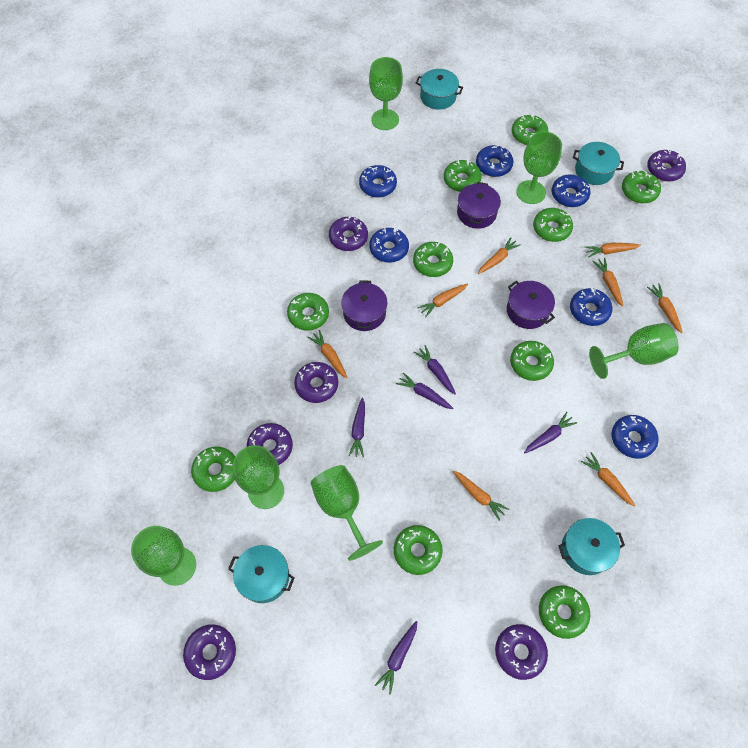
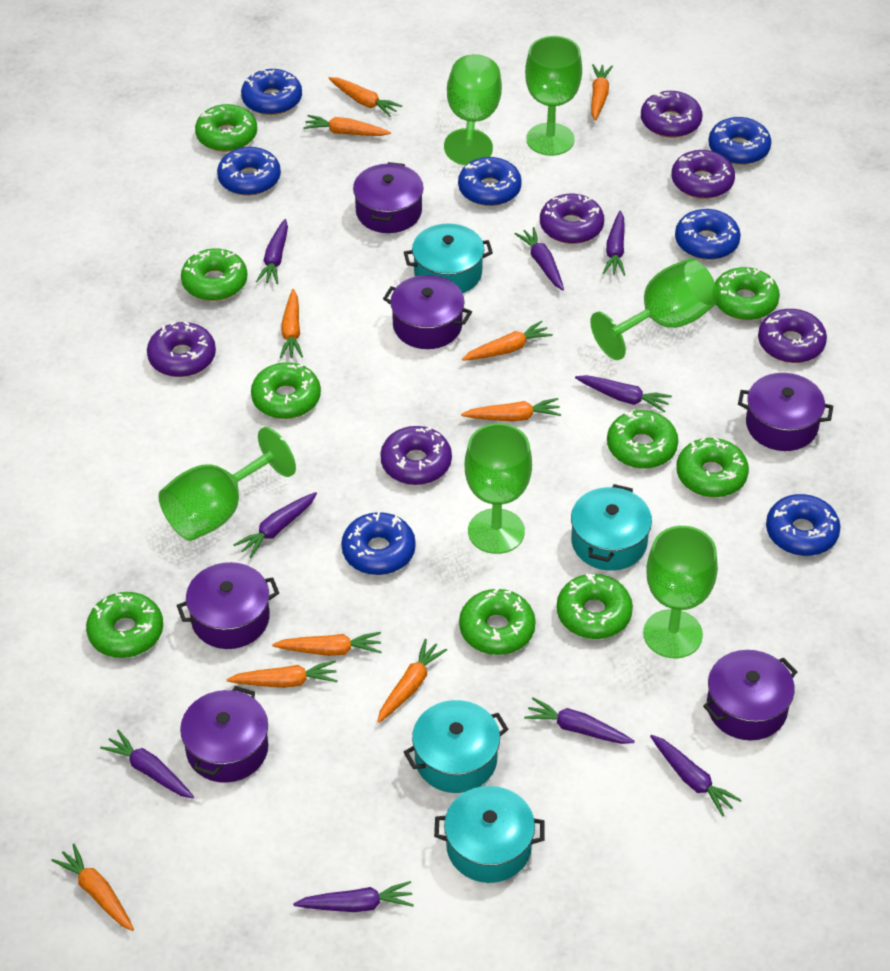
blue donut: [359,165,397,198] [369,228,409,263] [476,145,513,177] [552,174,590,207] [570,288,612,326] [612,415,658,459] = 6 -> [217,147,281,196] [241,69,302,115] [341,512,416,575] [458,157,522,206] [675,209,741,260] [708,117,771,165] [766,494,841,556] = 7
green donut: [191,447,235,492] [287,293,329,331] [394,525,443,575] [413,242,453,277] [444,160,482,192] [510,341,554,381] [512,114,548,145] [533,208,573,242] [539,585,590,639] [622,171,661,203] = 10 -> [86,592,163,658] [181,249,248,301] [195,104,257,152] [251,362,321,419] [459,588,536,655] [557,574,633,639] [607,410,678,469] [676,438,749,497] [715,267,780,320] = 9
orange carrot: [308,330,347,378] [417,284,468,317] [453,471,509,521] [478,237,521,274] [581,452,635,507] [585,243,641,258] [593,258,623,306] [647,283,683,333] = 8 -> [51,844,134,931] [226,661,337,688] [272,632,381,656] [280,289,303,358] [303,115,391,136] [329,77,402,117] [377,639,447,723] [461,398,561,421] [462,321,553,361] [591,64,613,121] = 10
purple carrot: [349,397,365,457] [375,621,417,695] [396,373,454,409] [414,345,456,395] [524,412,577,453] = 5 -> [100,730,194,799] [233,492,317,558] [256,219,288,284] [293,881,414,912] [514,227,564,290] [524,698,635,744] [575,375,672,413] [603,211,625,276] [650,735,742,816] = 9
purple pot: [341,280,387,331] [457,182,501,229] [507,281,555,329] = 3 -> [177,562,279,649] [180,686,268,783] [353,162,424,233] [383,275,472,349] [703,650,797,740] [738,373,833,451] = 6

